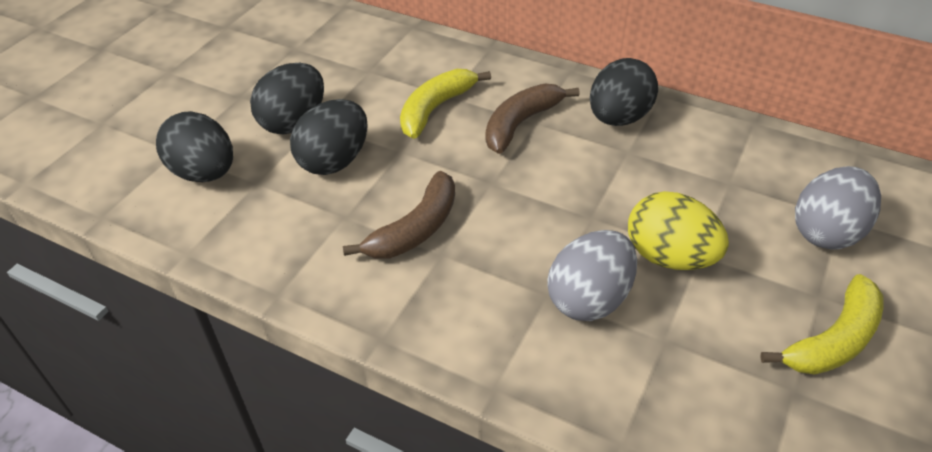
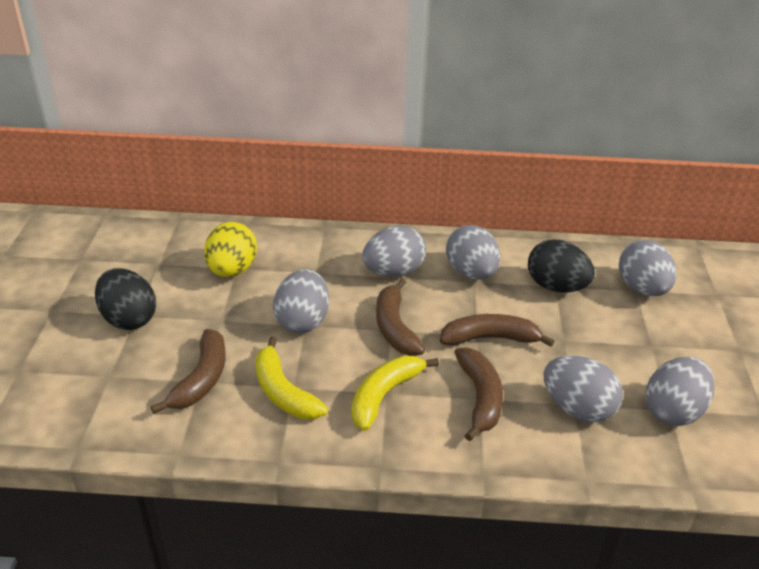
black egg: [156,111,233,182] [250,63,324,134] [290,99,368,175] [590,58,658,126] = 4 -> [95,268,156,330] [528,239,595,293] = 2
brown banana: [343,171,455,259] [486,84,580,154] = 2 -> [151,329,226,414] [376,279,425,356] [440,314,555,347] [454,347,503,441] = 4
grey egg: [547,230,637,321] [795,166,881,250] = 2 -> [273,269,329,333] [362,226,426,277] [446,225,500,280] [544,356,623,422] [619,240,677,296] [646,356,715,426] = 6

